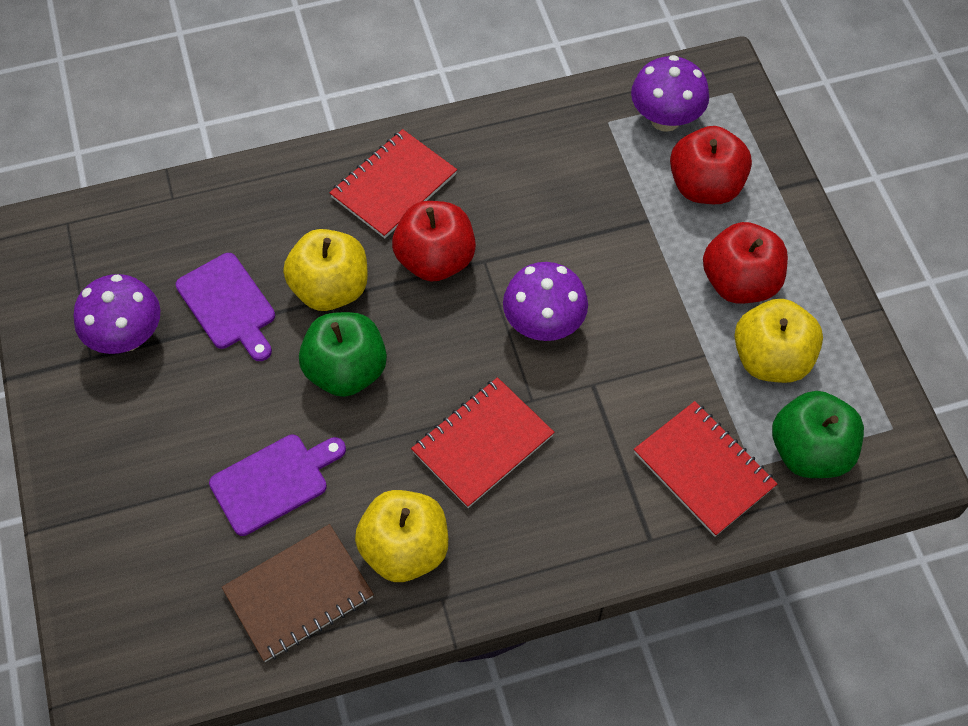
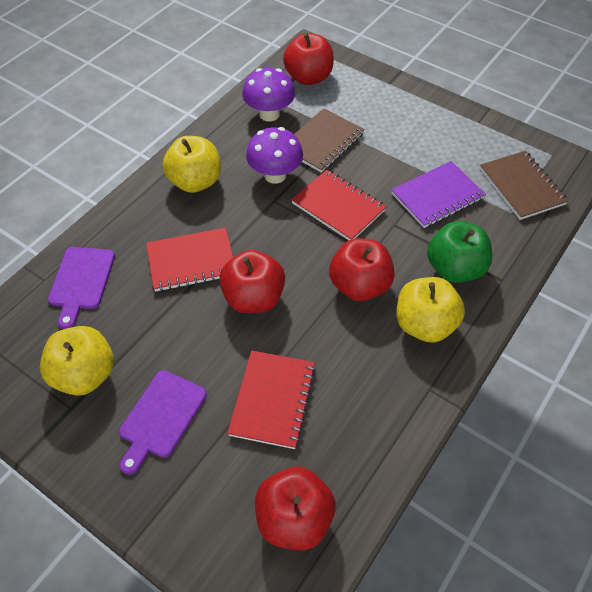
brown notebook: [222,524,374,662] = 1 -> [294,108,365,173] [480,151,568,220] = 2
green apple: [299,312,387,397] [772,391,864,478] = 2 -> [427,221,492,283] = 1
purple mushroom: [74,274,160,354] [503,262,588,341] [631,55,709,132] = 3 -> [242,68,295,121] [246,127,303,184] = 2
purple notebook: none = 0 -> [391,161,486,228] = 1
red apple: [392,201,476,282] [670,126,752,204] [703,222,788,303] = 3 -> [219,250,285,313] [255,467,336,550] [283,33,334,85] [329,238,394,301] = 4

